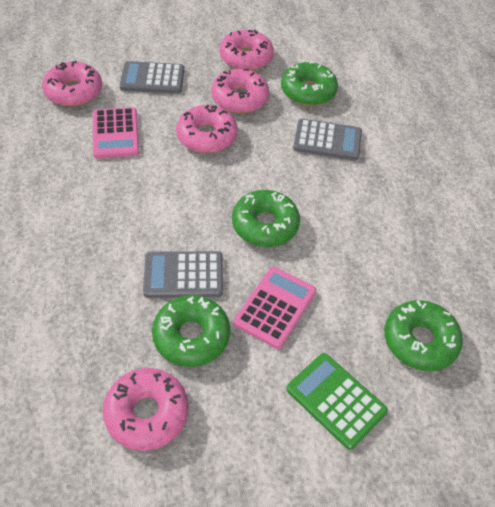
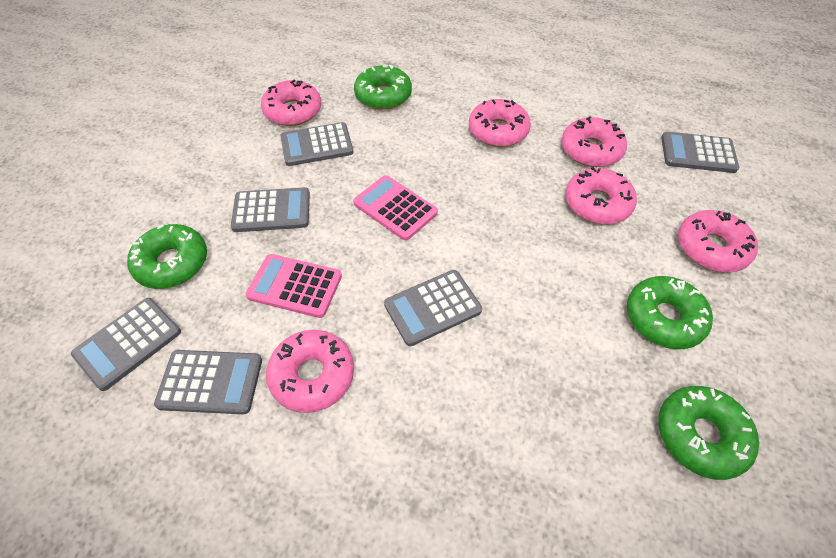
green calculator: [286,353,388,450] = 1 -> none = 0
grey calculator: [119,61,185,94] [143,251,223,298] [293,119,362,160] = 3 -> [71,298,181,391] [154,350,262,414] [231,187,310,232] [280,122,354,166] [384,270,482,346] [661,132,739,173] = 6
pink donut: [42,61,102,106] [103,368,189,451] [176,105,238,153] [211,69,269,113] [219,30,274,71] = 5 -> [261,80,321,126] [266,330,354,413] [469,99,531,147] [561,116,627,167] [565,167,637,224] [678,210,758,272] = 6

